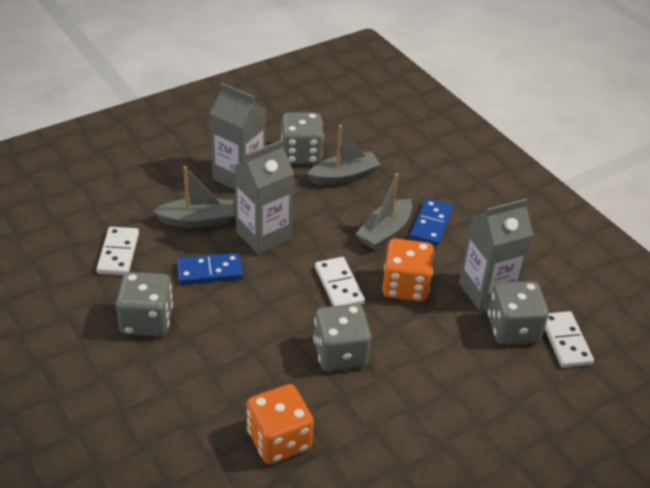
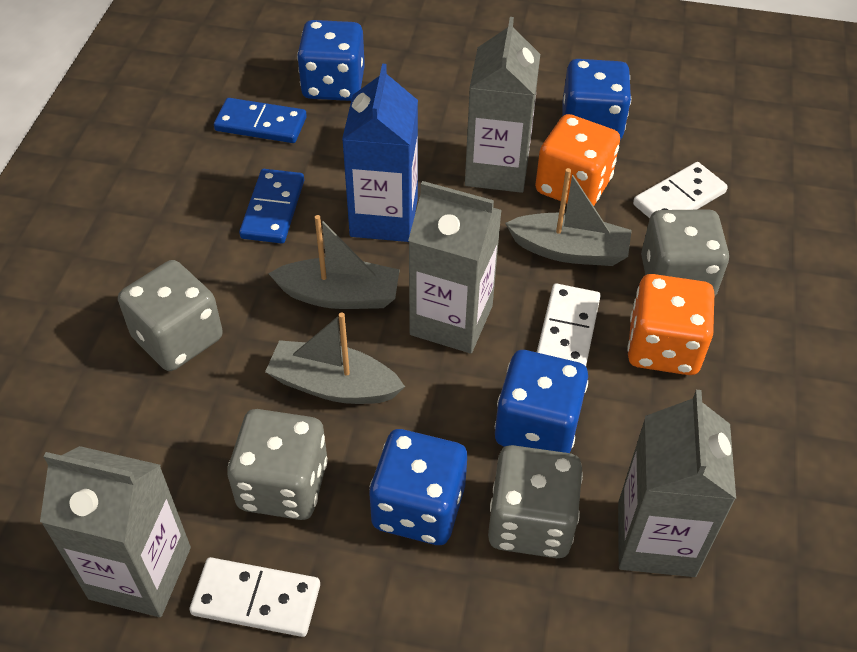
blue carton: none = 0 -> [342,64,418,242] = 1
blue dice: none = 0 -> [297,20,365,101] [369,429,467,545] [495,350,588,453] [562,59,631,140] = 4
grey carton: [210,83,266,190] [235,140,294,255] [459,199,534,311] = 3 -> [40,446,191,617] [408,181,502,353] [465,17,540,193] [618,390,736,577] = 4

